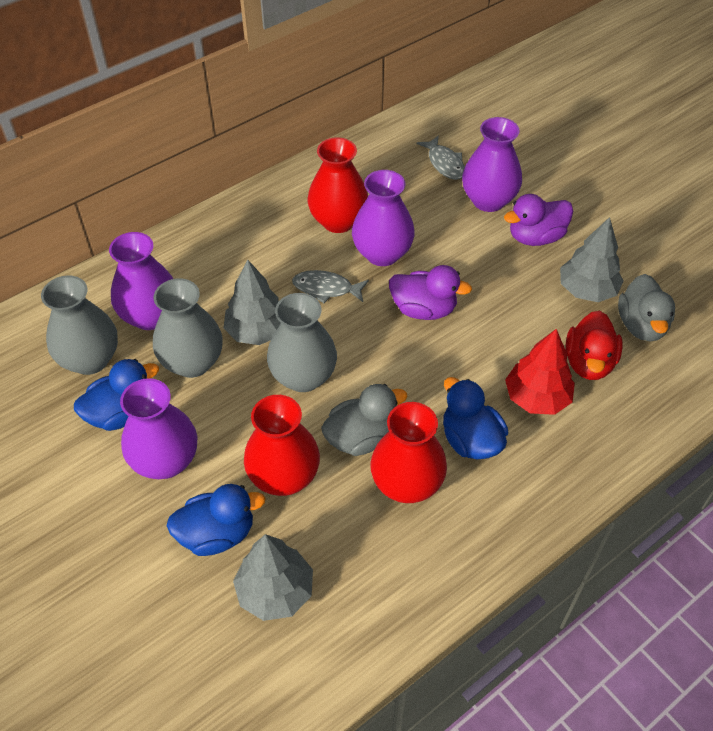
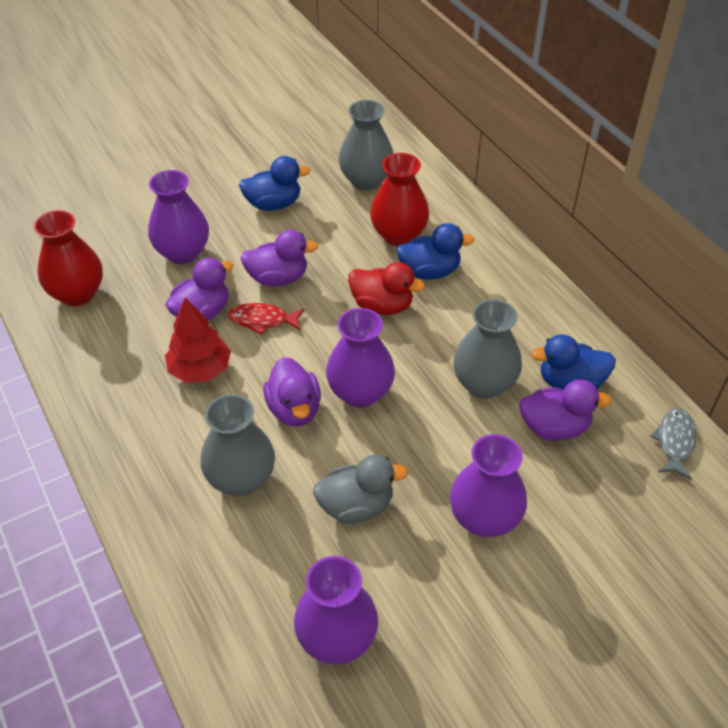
grey duck: [321,384,408,456] [618,274,675,341] = 2 -> [313,455,408,524] = 1
grey fish: [292,270,369,303] [416,135,465,180] = 2 -> [650,408,696,479] = 1
grey tree: [224,259,281,345] [233,534,313,621] [560,217,624,302] = 3 -> none = 0
purple duck: [389,265,472,320] [504,194,573,246] = 2 -> [165,258,234,321] [240,230,318,286] [263,357,321,427] [519,379,612,441] = 4
red fish: none = 0 -> [228,303,304,335] = 1
red vase: [244,395,320,496] [308,137,368,233] [370,402,447,503] = 3 -> [33,210,103,306] [370,153,429,246] = 2

